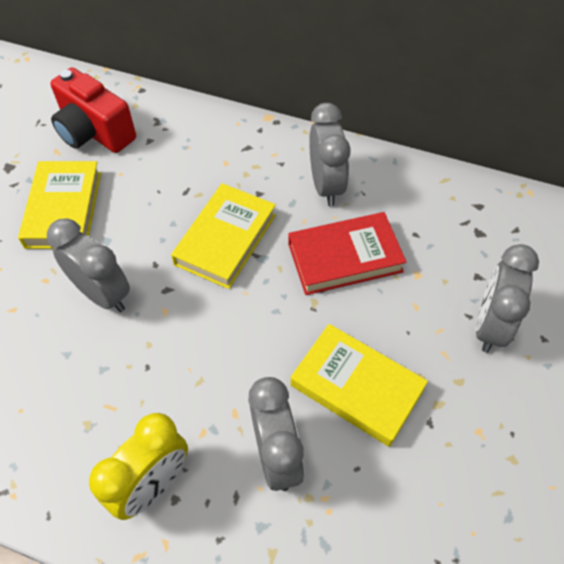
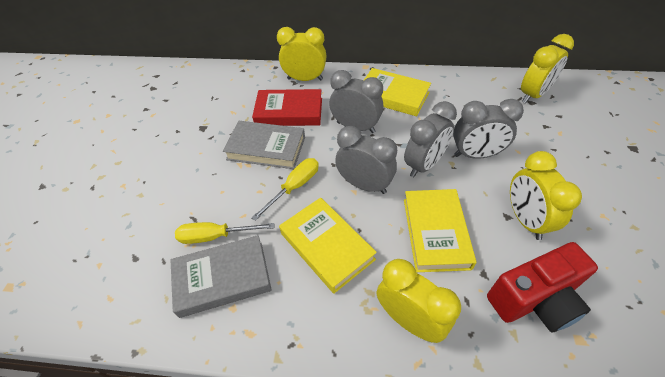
grey book: none = 0 -> [171,235,272,318] [223,121,305,169] = 2
yellow clock: [89,413,188,520] = 1 -> [277,27,326,81] [377,259,461,343] [510,151,582,240] [521,34,574,103] = 4
yellow screwdriver: none = 0 -> [175,222,274,244] [251,158,319,221] = 2

